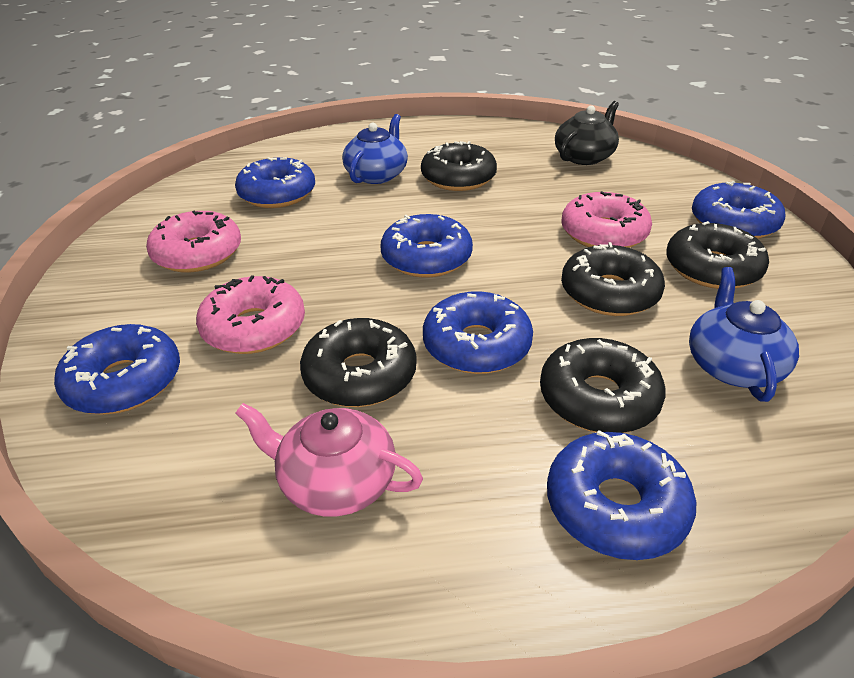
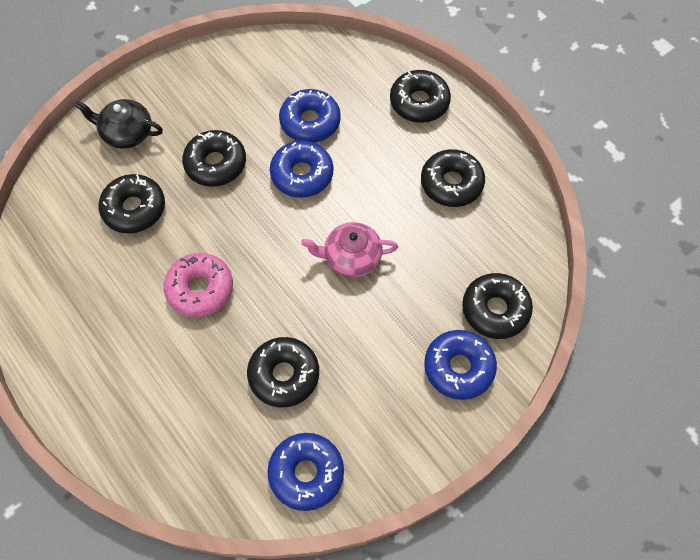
black donut: [300,318,417,407] [421,141,497,191] [540,338,666,433] [561,242,665,316] [666,221,769,289] = 5 -> [98,174,165,233] [182,130,246,187] [247,337,319,407] [390,70,451,123] [421,149,485,207] [462,273,533,339] = 6
blue donut: [54,324,180,415] [235,157,315,208] [380,214,473,278] [423,291,533,374] [547,430,696,560] [692,181,785,239] = 6 -> [267,433,344,511] [270,140,333,198] [279,89,341,143] [424,330,497,400] = 4
blue teapot: [342,114,408,184] [689,267,799,402] = 2 -> none = 0
pink donut: [146,210,241,273] [196,275,305,354] [561,191,652,248] = 3 -> [164,253,233,317] = 1

